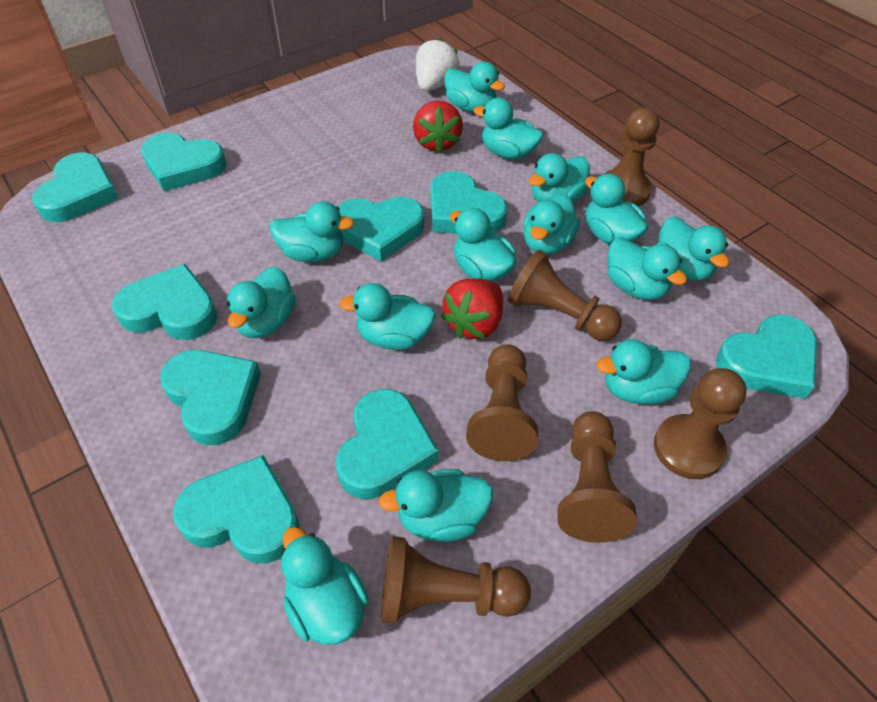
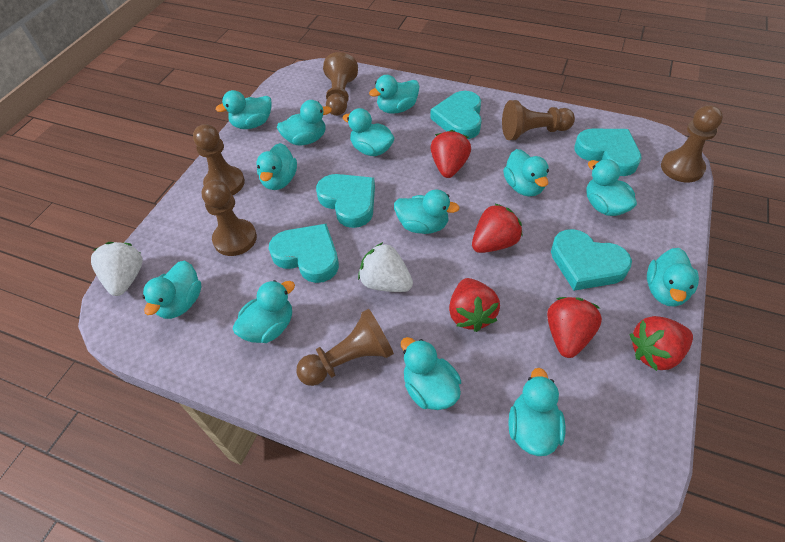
red strawberry: [413,100,463,153] [441,279,503,339] = 2 -> [430,130,471,178] [449,278,500,332] [472,203,522,253] [547,297,602,358] [629,316,693,371] = 5
turquoise duck: [227,267,296,338] [270,201,354,262] [281,527,369,645] [339,283,436,350] [378,469,493,542] [445,62,505,113] [450,208,516,281] [473,98,543,160] [523,193,580,255] [529,153,590,203] [585,174,648,245] [597,339,691,404] [607,237,687,300] [657,216,729,281] = 14 -> [142,261,202,319] [216,90,272,129] [233,280,295,343] [256,143,297,190] [277,100,332,145] [342,108,394,156] [369,75,420,114] [394,190,460,234] [401,337,461,410] [503,149,549,197] [508,368,566,456] [586,159,637,216] [647,248,699,307] = 13
turquoise heart: [32,153,119,222] [112,264,217,340] [141,133,227,191] [160,350,261,445] [173,455,299,563] [336,389,439,499] [337,196,424,262] [430,171,507,234] [716,315,817,399] = 9 -> [269,224,339,283] [316,174,375,228] [430,91,481,139] [551,229,632,291] [574,129,642,176] = 5
white strawberry: [416,38,460,91] = 1 -> [91,242,143,296] [358,242,413,292] = 2

